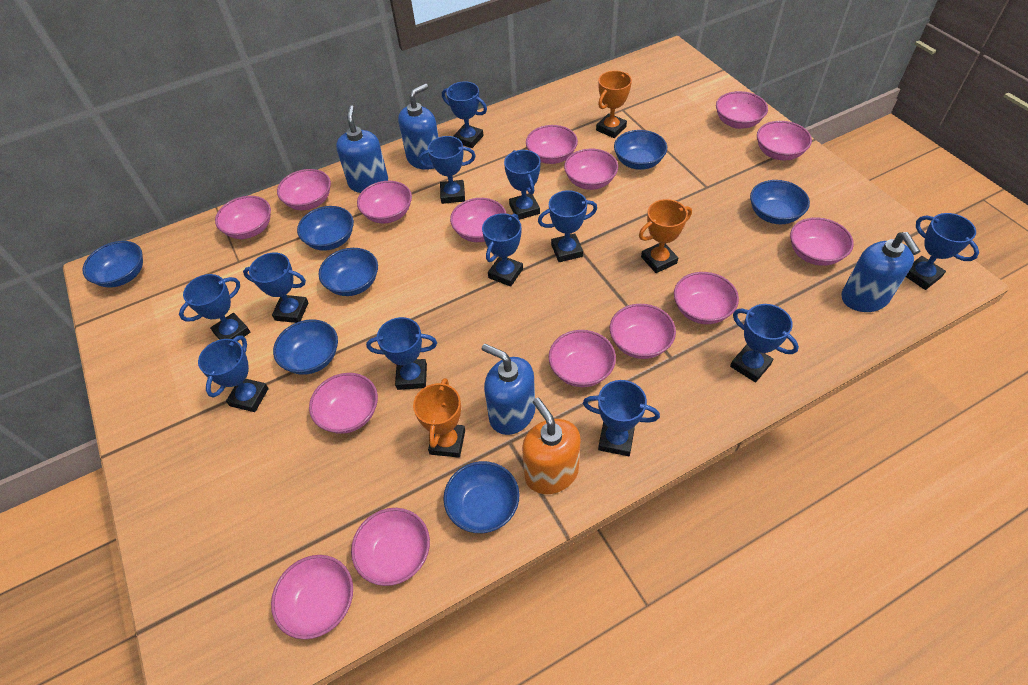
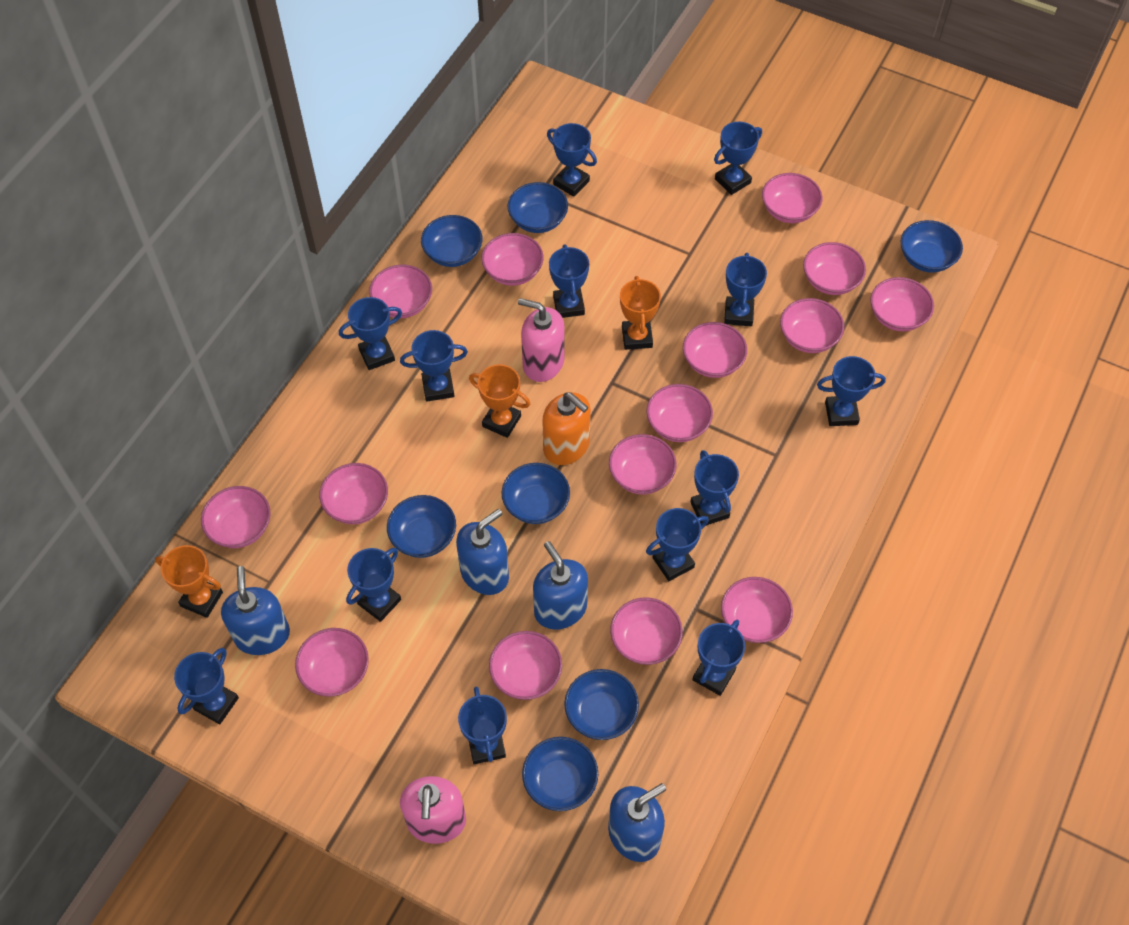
blue trophy: [179,274,250,341] [198,335,269,412] [243,253,308,323] [366,317,437,390] [419,136,476,204] [442,81,487,148] [482,213,523,287] [504,150,541,220] [538,190,597,262] [583,380,660,456] [730,304,799,382] [906,213,979,290] = 12 -> [174,648,239,724] [339,297,402,370] [346,548,401,622] [400,330,468,402] [458,686,507,764] [547,123,597,197] [549,244,589,318] [646,508,709,581] [690,450,739,525] [692,620,745,696] [714,122,762,195] [724,253,767,326] [817,356,886,426] = 13
pink soap dispenser: none = 0 -> [400,776,466,844] [518,298,565,382] = 2

